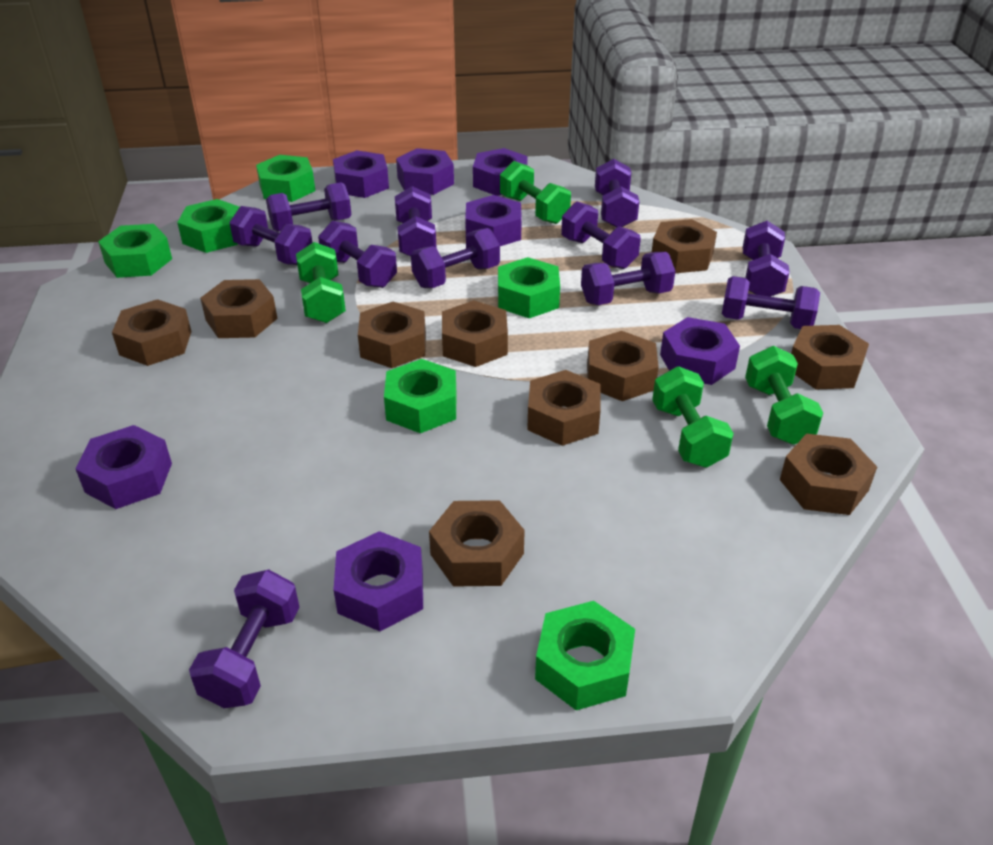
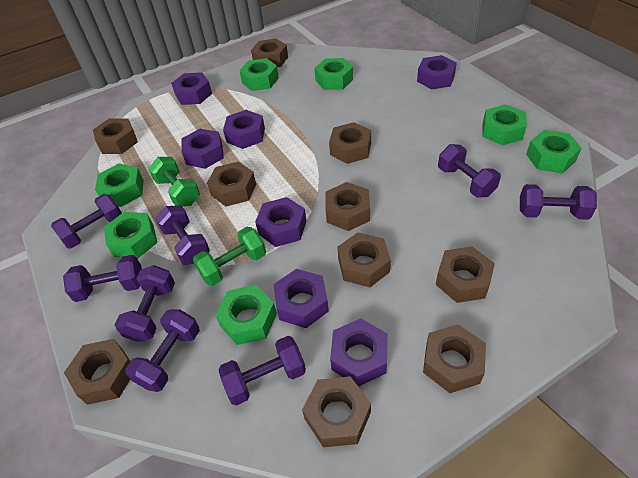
green dumbbell: [296,242,346,323] [500,161,571,224] [652,366,734,468] [745,346,823,445] = 4 -> [148,157,200,207] [193,227,266,286] = 2
green nut: [98,224,172,278] [177,199,240,253] [256,155,315,202] [384,359,457,433] [498,257,560,318] [535,601,635,710] = 6 -> [95,163,144,207] [104,212,157,259] [215,285,277,345] [239,58,279,91] [314,58,353,90] [482,104,527,146] [526,130,582,173] = 7
purple dumbbell: [189,569,299,708] [229,206,313,265] [266,182,352,232] [318,221,397,288] [395,186,437,256] [411,228,500,288] [561,201,641,269] [581,252,675,305] [595,159,639,227] [722,276,820,329] [743,221,790,297] = 11 -> [51,194,122,249] [63,255,142,302] [115,265,175,342] [125,309,200,392] [155,205,210,265] [218,336,306,406] [438,144,501,198] [520,184,597,220] = 8

